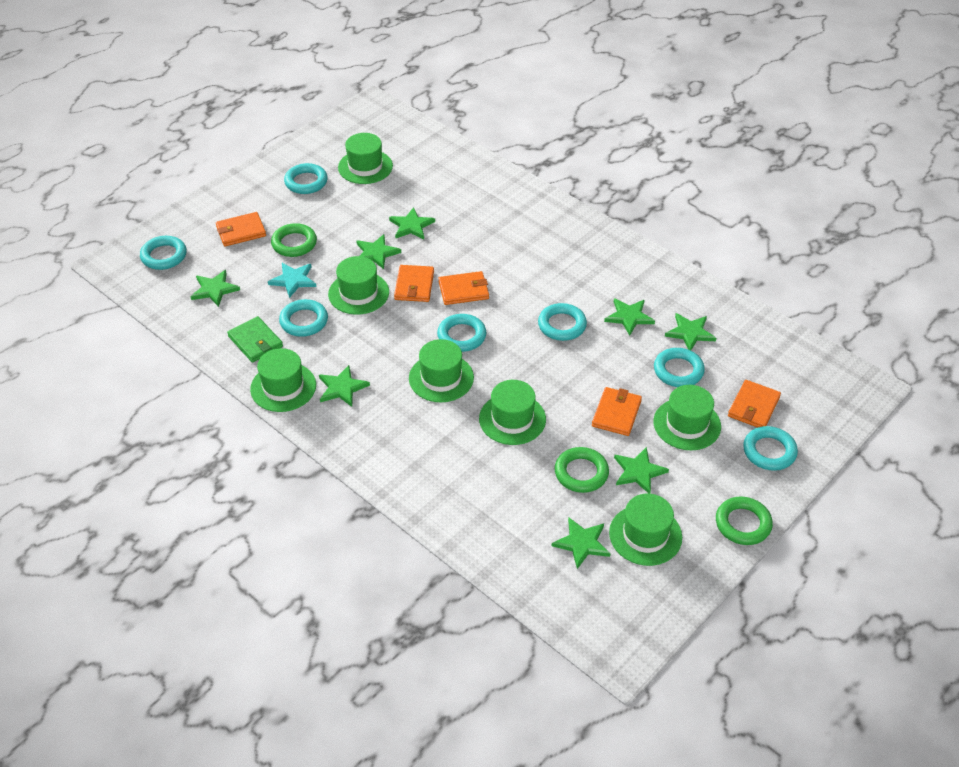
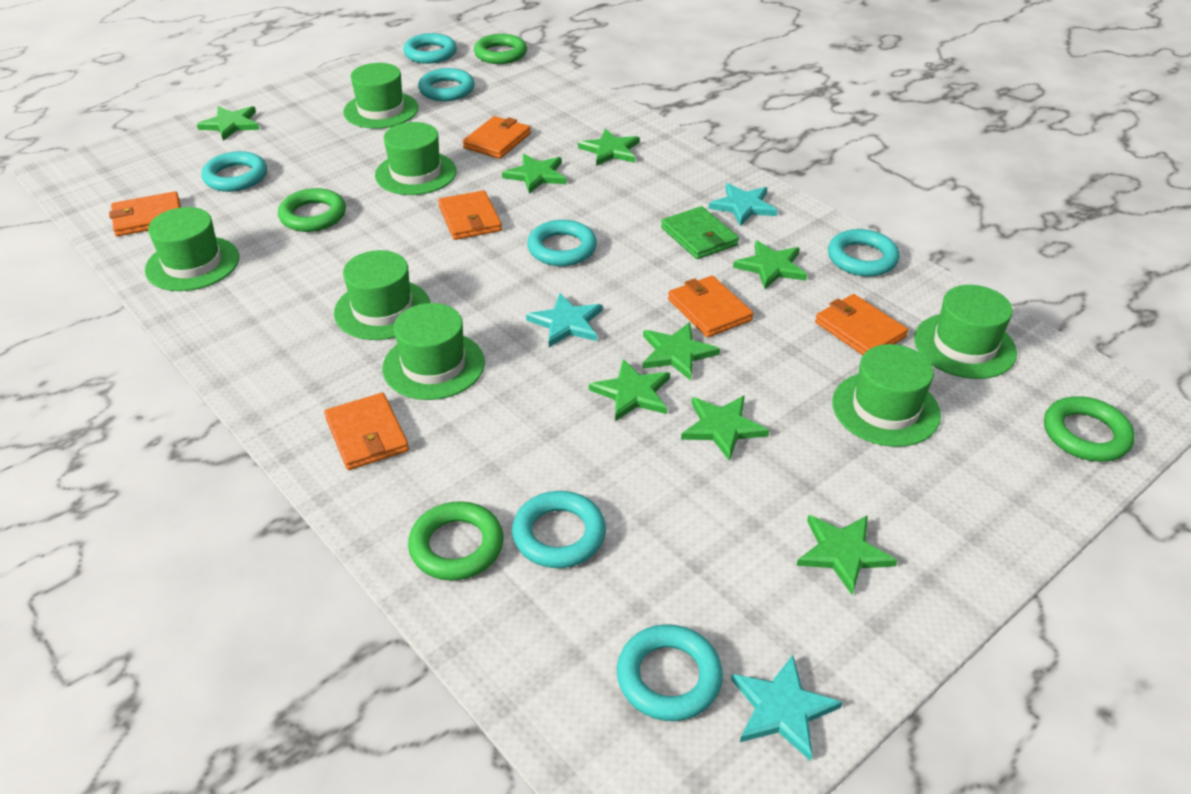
green ring: [271,223,317,257] [555,447,609,493] [716,497,773,545] = 3 -> [278,188,346,232] [408,501,503,581] [474,34,527,64] [1044,396,1135,462] = 4
orange wallet: [216,212,266,247] [394,265,434,302] [438,271,489,305] [592,387,642,436] [728,380,781,428] = 5 -> [109,191,181,236] [324,393,409,470] [438,190,502,240] [463,116,531,159] [668,276,753,338] [815,294,908,355] = 6
turquoise star: [268,263,317,298] = 1 -> [526,293,603,347] [709,183,778,226] [731,655,843,761] = 3

